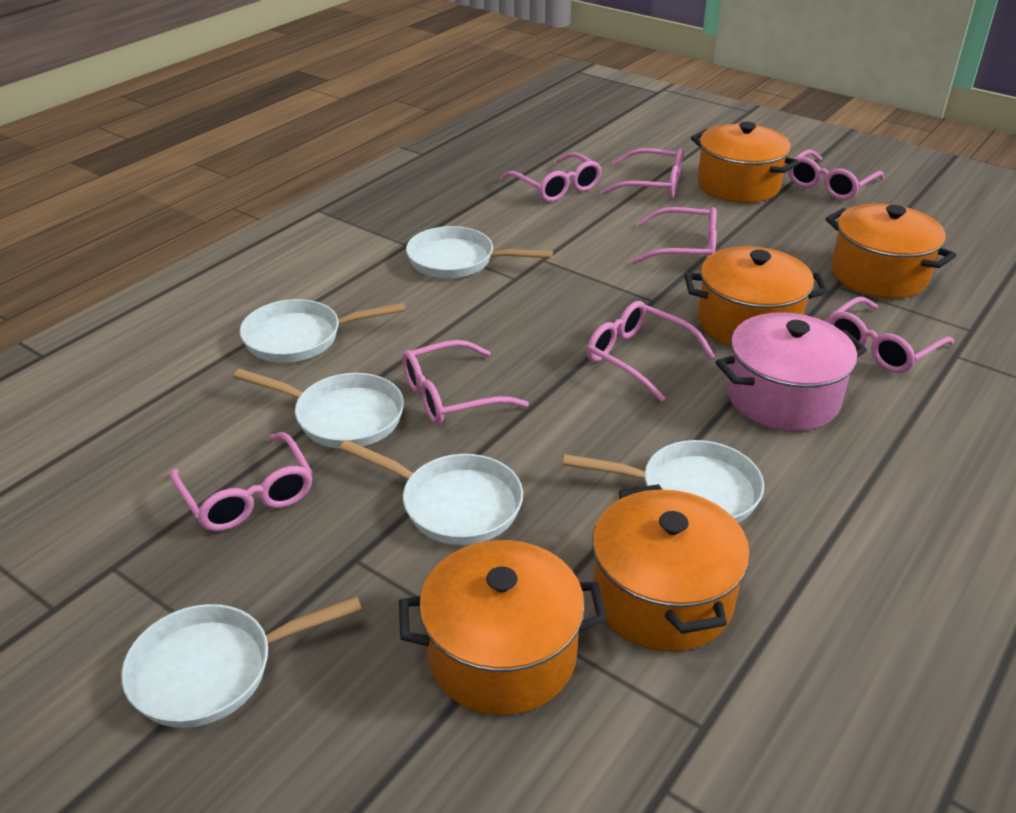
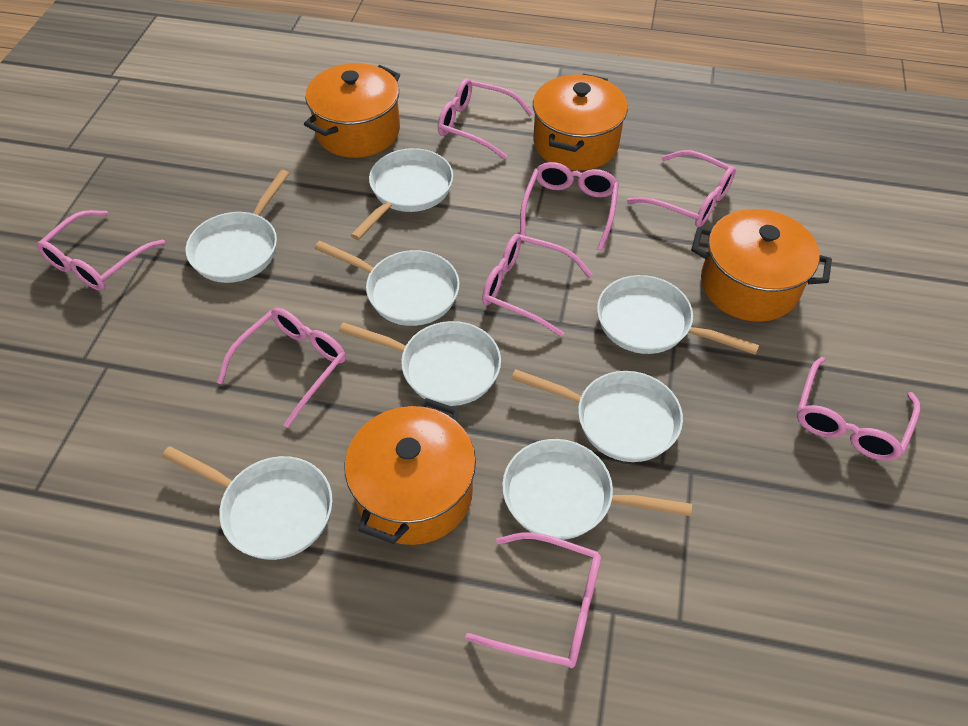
orange pot: [399,540,607,715] [592,484,750,652] [684,246,829,346] [691,122,800,203] [826,203,956,299] = 5 -> [304,63,400,158] [344,398,476,545] [533,73,628,171] [691,209,832,322] = 4
pink pot: [716,312,867,431] = 1 -> none = 0
white pan: [121,596,362,728] [233,369,404,448] [239,299,406,363] [339,440,523,545] [406,226,553,278] [563,440,764,523] = 6 -> [162,446,333,560] [186,170,290,283] [314,241,460,326] [339,321,501,406] [350,148,453,240] [502,439,692,540] [511,369,683,462] [597,275,759,355] = 8

